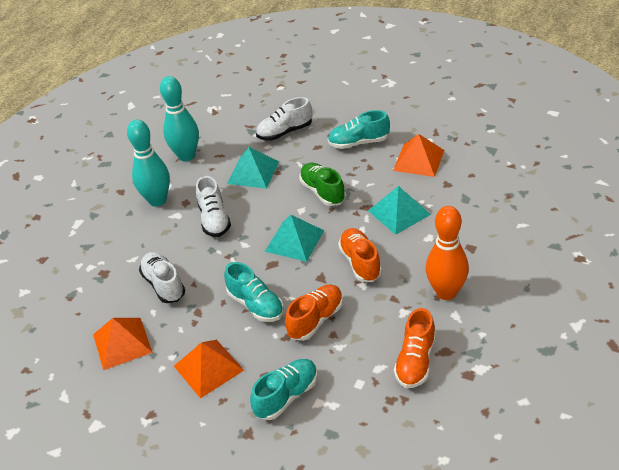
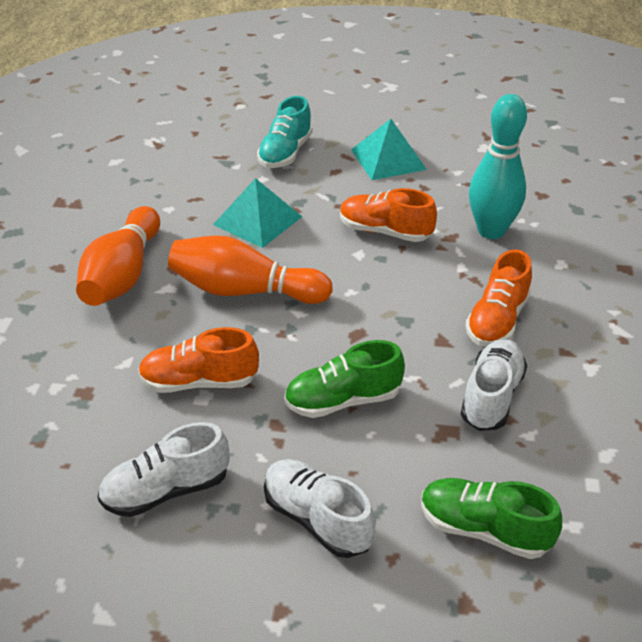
green shoe: [299,163,346,206] = 1 -> [284,340,405,418] [421,478,562,559] = 2
orange bowling pin: [426,206,469,300] = 1 -> [76,206,160,306] [168,235,333,304] = 2
orange pyramid: [93,318,153,370] [174,340,244,399] [393,134,444,177] = 3 -> none = 0
turquoise bowling pin: [127,119,170,207] [160,76,199,161] = 2 -> [469,94,527,239] = 1
turquoise pyramid: [227,147,279,189] [265,215,324,262] [368,186,431,235] = 3 -> [213,178,302,248] [351,119,427,180] = 2
turquoise shoe: [224,262,284,322] [250,359,317,420] [328,110,390,149] = 3 -> [257,96,312,168] = 1

